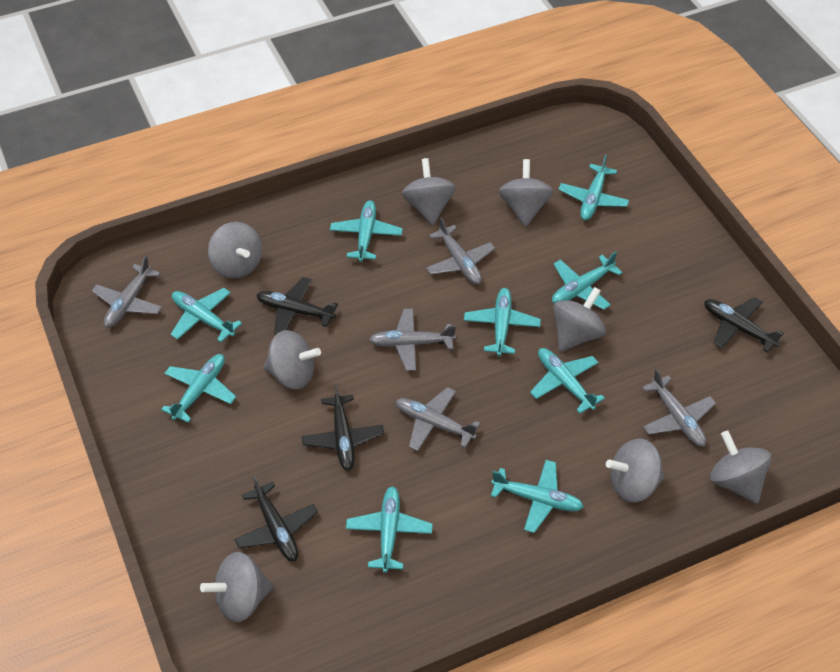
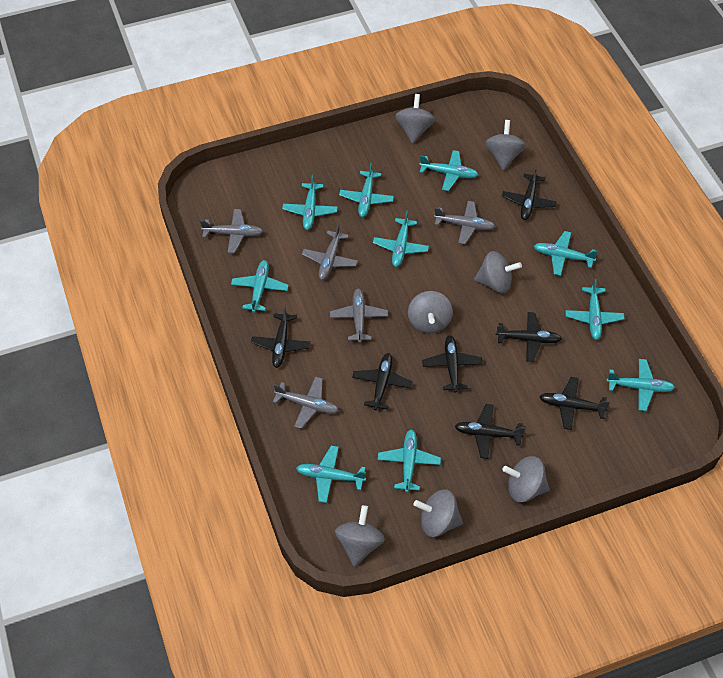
black plane: [235,476,318,561] [256,277,338,334] [302,384,384,471] [704,297,784,353] = 4 -> [251,305,311,368] [352,353,413,410] [422,335,483,393] [455,404,526,459] [496,312,562,362] [502,166,557,220] [539,377,610,430] = 7
grey spinning top: [200,552,274,622] [208,222,262,279] [263,330,321,390] [402,158,456,225] [499,159,553,227] [553,287,606,352] [606,439,665,503] [710,431,772,504] = 8 -> [335,505,385,567] [395,94,435,144] [408,291,453,334] [414,490,463,537] [474,251,522,293] [485,120,526,170] [503,456,550,502] = 7
turquoise plane: [161,354,236,423] [171,288,242,342] [330,200,403,262] [346,486,433,573] [464,288,541,356] [491,460,584,533] [530,348,605,414] [552,251,623,310] [558,154,629,220] = 9 -> [231,260,289,313] [282,175,337,230] [296,446,366,503] [339,163,394,217] [373,210,429,267] [378,429,441,493] [420,150,478,191] [534,231,598,276] [566,279,624,340] [606,359,675,411] = 10

